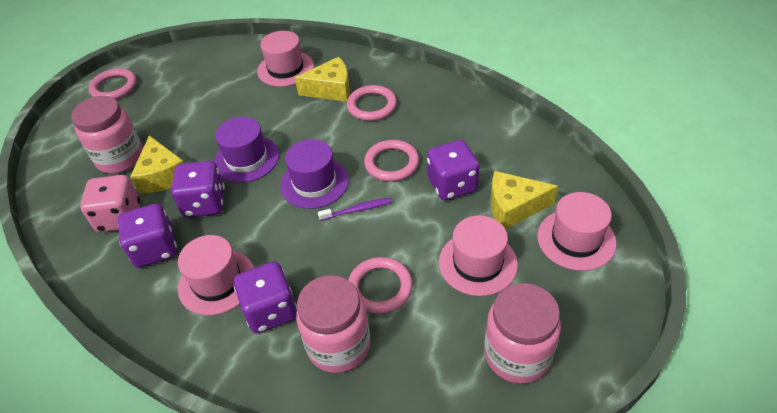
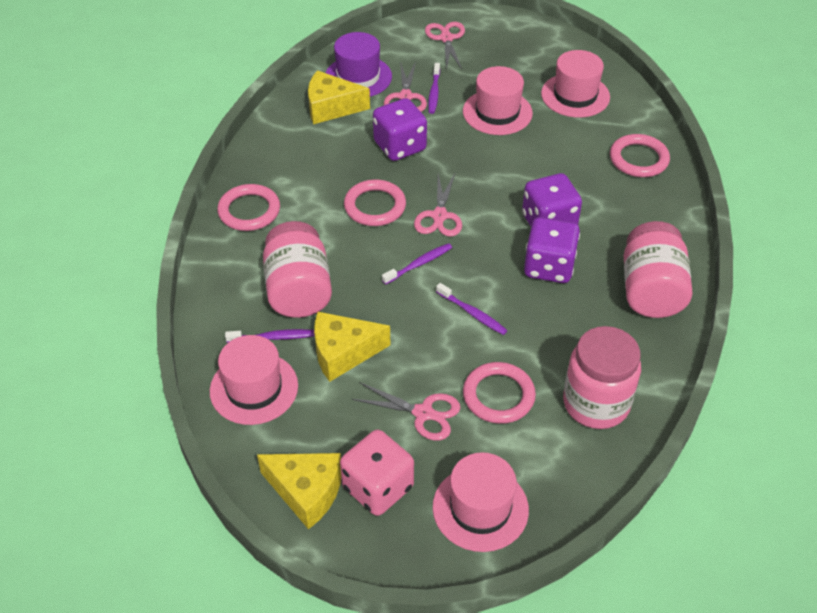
pink scissors: none = 0 -> [352,382,460,441] [384,61,427,112] [414,174,462,237] [425,22,465,70] = 4
purple dice: [118,203,177,268] [171,161,225,218] [234,261,297,333] [427,140,479,200] = 4 -> [373,98,427,161] [522,173,582,226] [524,217,580,283] = 3
purple hat: [214,117,279,183] [280,139,349,209] = 2 -> [326,32,392,97] = 1
purple toothbrush: [318,198,392,221] = 1 -> [225,329,315,343] [382,243,452,285] [428,63,440,114] [436,283,507,335] = 4

